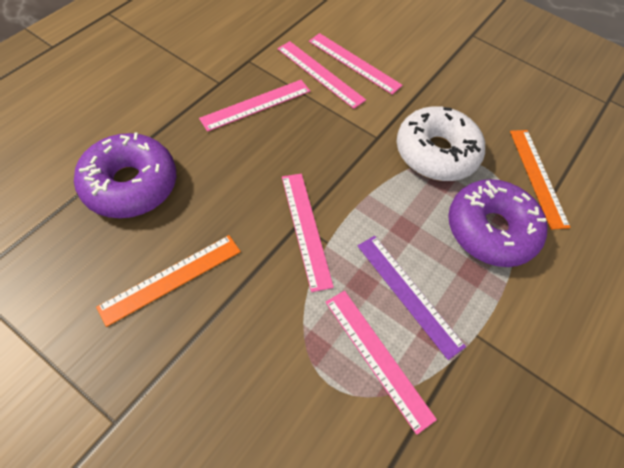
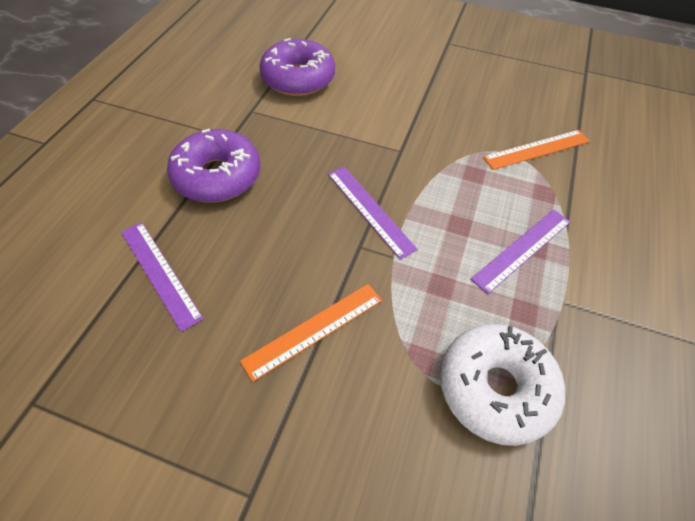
pink ruler: [199,80,310,132] [277,41,366,109] [282,174,334,292] [309,33,403,95] [325,291,437,435] = 5 -> none = 0
purple ruler: [358,236,466,360] = 1 -> [121,222,203,332] [328,167,418,259] [470,209,571,294] = 3

